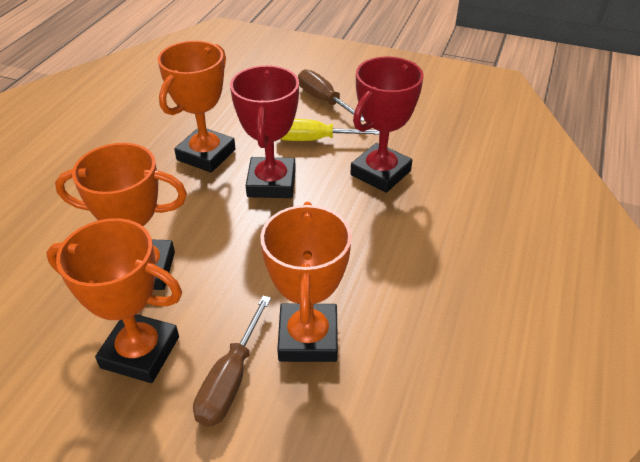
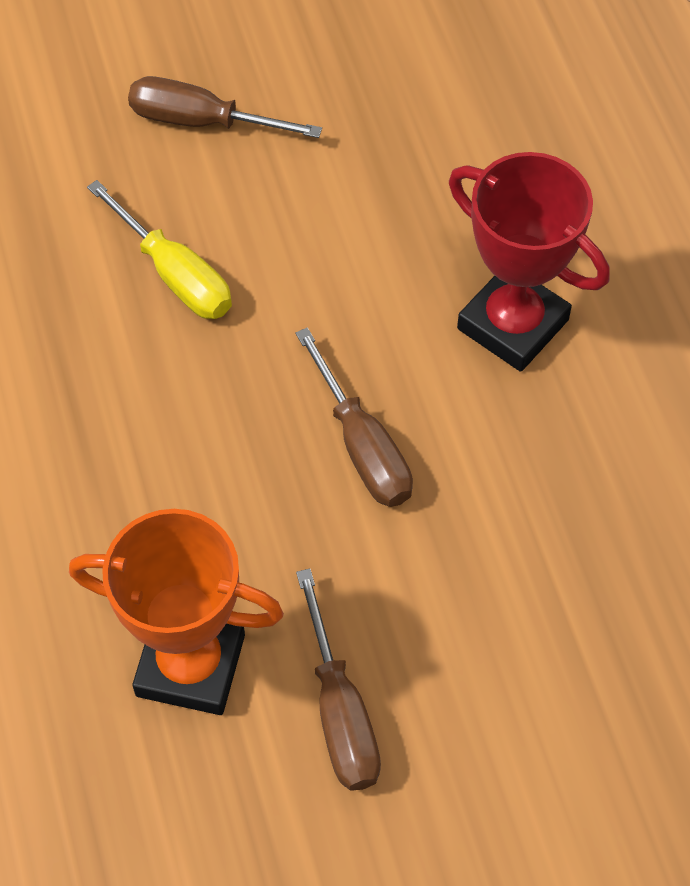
brown screwdriver: [193,295,271,427] [298,69,365,122] = 2 -> [128,76,322,138] [295,327,413,507] [296,568,381,791] = 3
orange trophy: [46,218,182,383] [55,143,187,290] [157,41,236,173] [260,202,352,362] = 4 -> [69,509,284,715] = 1
red trophy: [230,65,299,198] [350,56,423,193] = 2 -> [449,152,610,372] = 1

